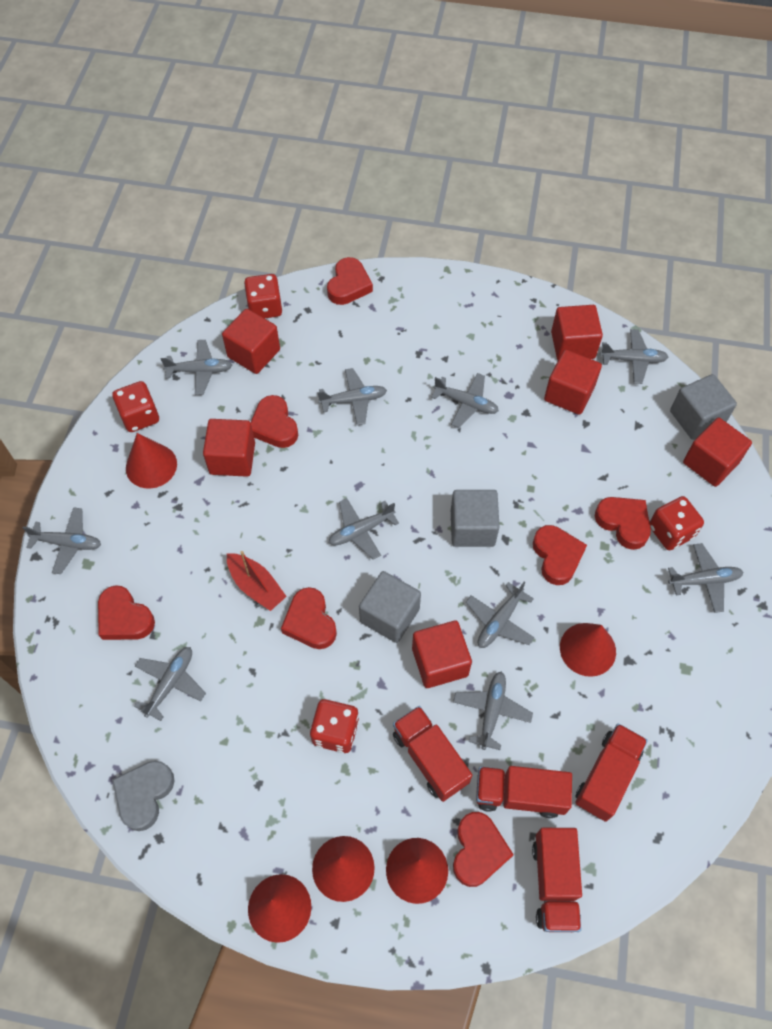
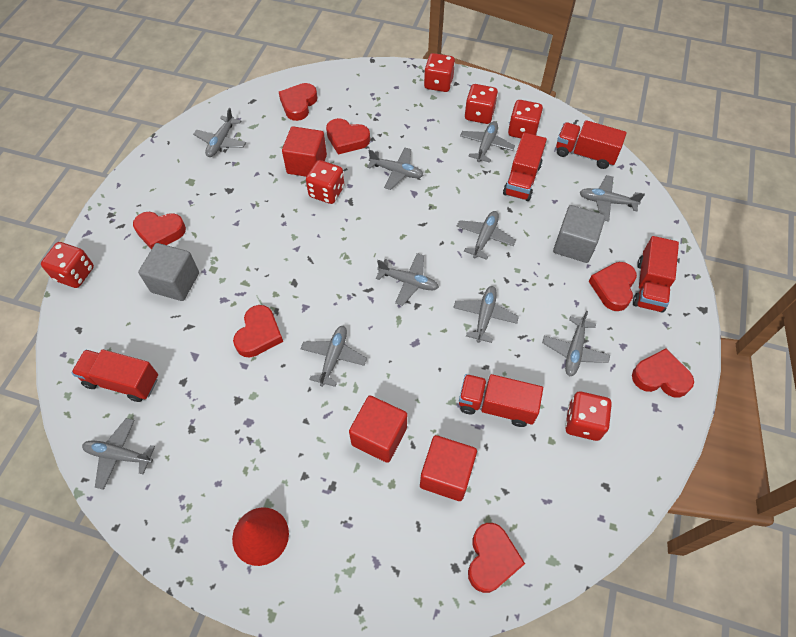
grey cube: [359,571,421,643] [451,490,500,547] [670,374,737,440] = 3 -> [138,243,199,301] [553,205,605,263] = 2
grey heart: [112,761,175,831] = 1 -> none = 0
red boat: [227,551,287,611] = 1 -> none = 0
red cone: [126,433,177,489] [248,874,311,943] [312,836,375,902] [386,838,448,904] [560,623,616,677] = 5 -> [232,508,289,566] = 1
red cube: [203,419,255,477] [222,309,280,374] [412,620,472,688] [544,350,602,415] [551,305,603,360] [683,418,752,487] = 6 -> [282,126,327,177] [349,395,407,463] [420,435,477,501] = 3
red dice: [112,381,159,432] [244,274,282,318] [310,699,359,753] [649,496,704,550] = 4 -> [41,242,94,288] [306,160,344,204] [424,53,455,92] [465,84,498,124] [508,100,543,138] [565,391,612,441] = 6
red truck: [393,706,472,802] [476,766,572,818] [532,828,582,932] [575,723,648,822] = 4 -> [71,349,158,402] [459,374,543,427] [503,133,547,201] [556,120,627,169] [633,236,679,313] = 5

